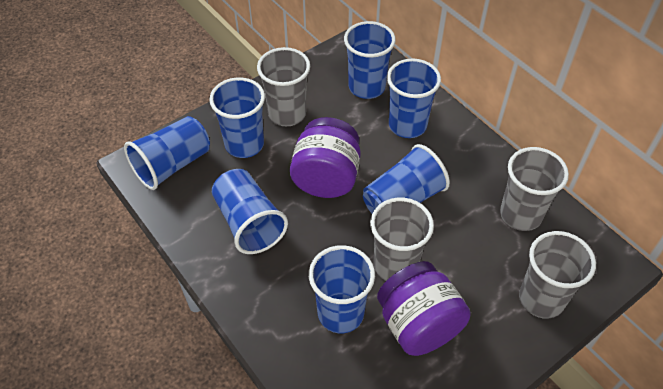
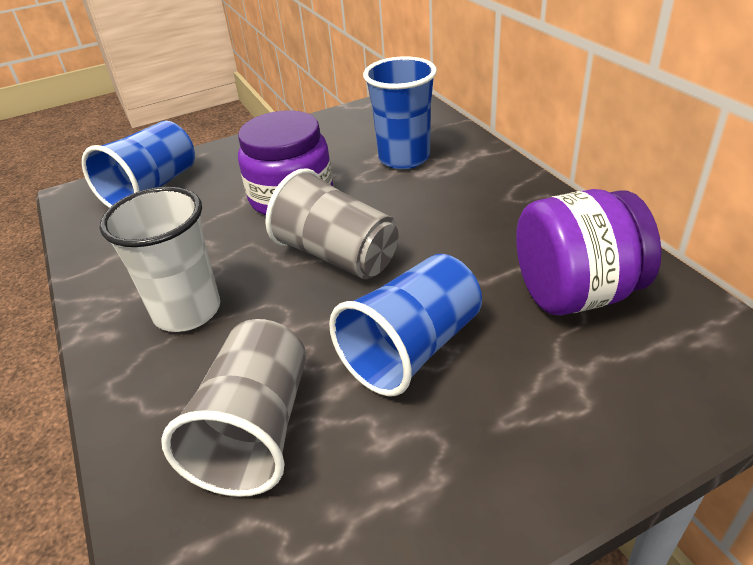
blue cup: [124,116,210,190] [209,77,265,158] [212,169,288,254] [309,245,375,333] [344,21,396,99] [363,144,450,214] [387,59,441,138] = 7 -> [82,121,195,208] [329,254,482,397] [363,56,437,169] = 3
grey cup: [257,47,310,126] [370,198,434,281] [500,147,569,231] [519,231,596,319] = 4 -> [161,319,306,497] [265,168,399,279] = 2
white cup: none = 0 -> [100,187,220,332] = 1

